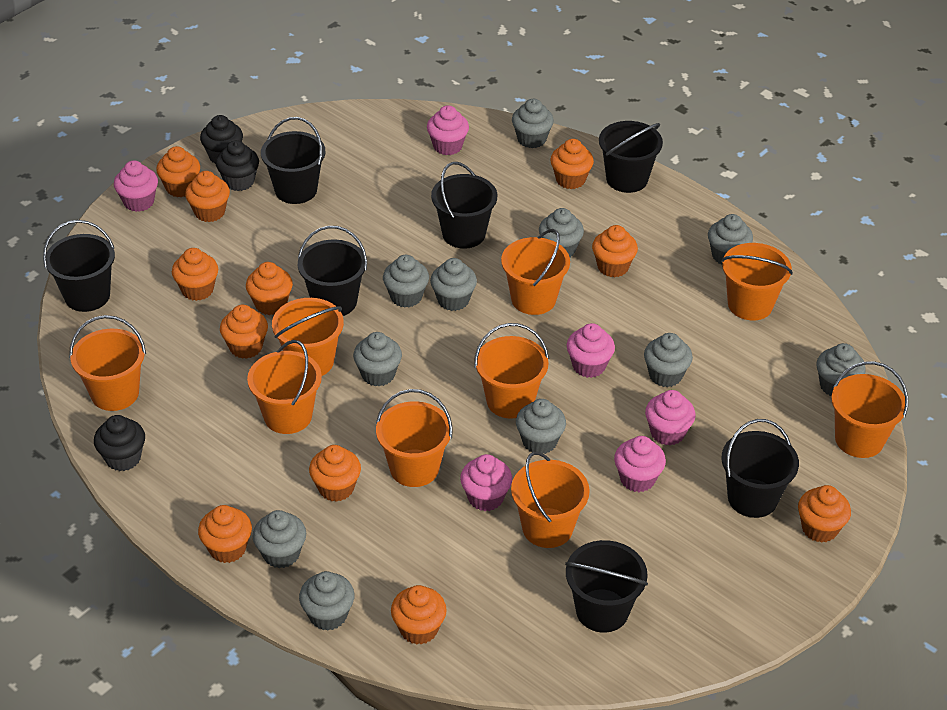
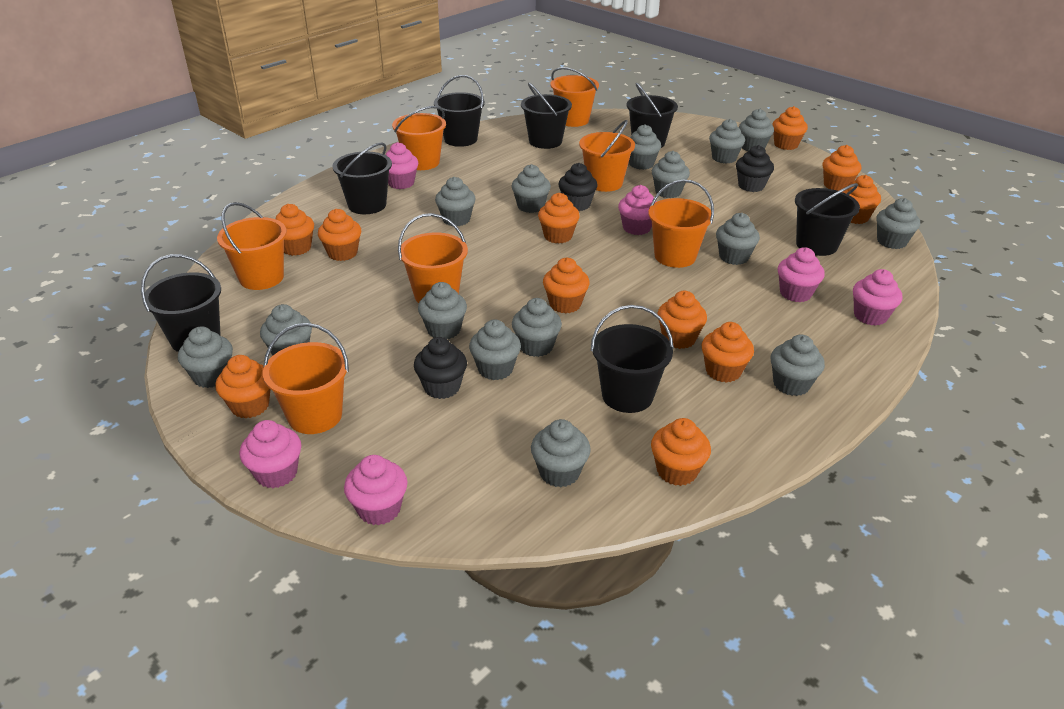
grey cupcake: [252,510,306,568] [299,571,354,630] [353,332,402,387] [383,255,429,308] [430,258,477,311] [512,99,554,148] [516,399,566,454] [539,208,584,258] [644,333,693,387] [708,214,753,264] [817,343,866,396] = 11 -> [178,326,233,388] [260,304,312,356] [418,282,467,339] [435,177,476,226] [469,320,521,380] [512,164,551,213] [512,298,562,357] [531,419,591,487] [629,124,661,170] [652,151,690,198] [709,119,745,164] [716,213,760,265] [739,109,774,151] [771,334,825,396] [876,198,920,249] = 15
orange bucket: [69,315,146,411] [247,340,322,434] [272,298,344,376] [376,389,453,487] [474,323,549,419] [501,229,570,315] [511,451,590,548] [721,243,793,320] [831,361,908,458] = 9 -> [217,202,287,290] [263,323,349,434] [392,106,446,170] [398,213,468,303] [550,67,599,127] [579,120,635,192] [648,179,714,268] = 7

